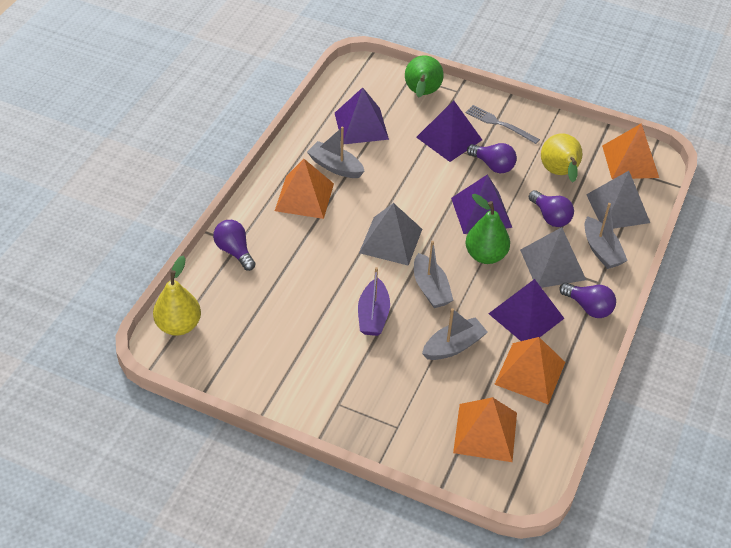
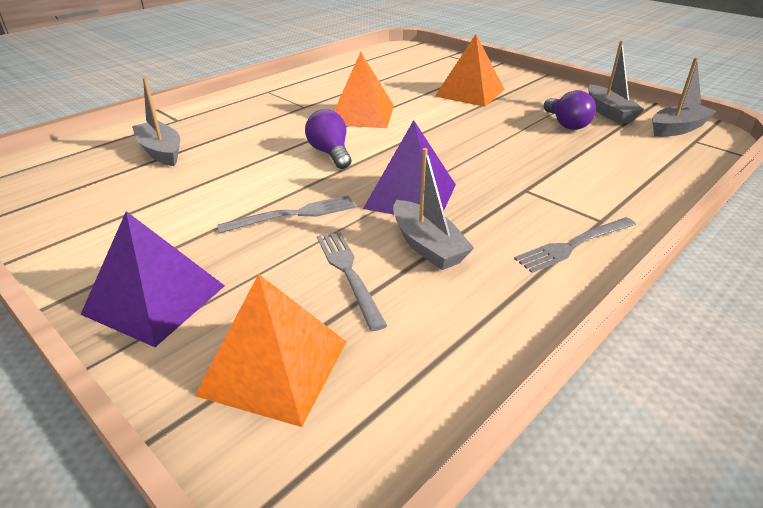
green pear: [405,55,444,97] [465,194,510,264] = 2 -> none = 0
grey fork: [466,105,540,144] = 1 -> [217,195,356,233] [317,231,387,331] [514,217,636,273] = 3
grey pyramid: [359,203,422,266] [520,227,586,288] [586,171,650,229] = 3 -> none = 0
orange pyramid: [275,159,334,219] [453,397,517,462] [494,337,565,404] [602,123,659,179] = 4 -> [195,274,347,427] [334,52,394,128] [435,34,505,107] = 3
purple boat: [358,267,390,336] = 1 -> none = 0
purple light bulb: [213,220,256,271] [467,143,517,173] [529,190,574,227] [559,282,616,318] = 4 -> [305,109,351,169] [544,90,596,130] = 2
purple pyramid: [335,87,389,144] [416,100,482,162] [451,175,512,234] [488,279,564,341] = 4 -> [80,211,225,347] [363,120,456,215] = 2
yellow pear: [153,256,201,336] [541,133,582,182] = 2 -> none = 0

